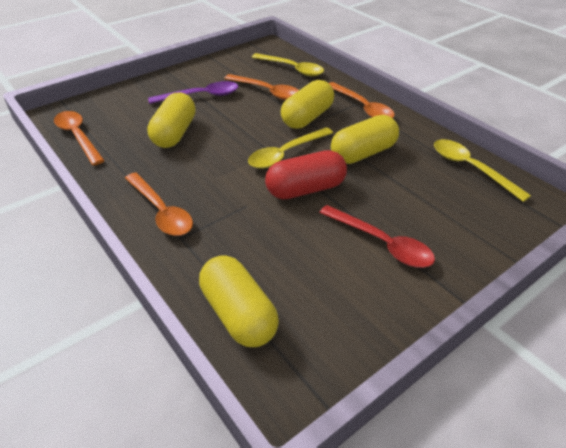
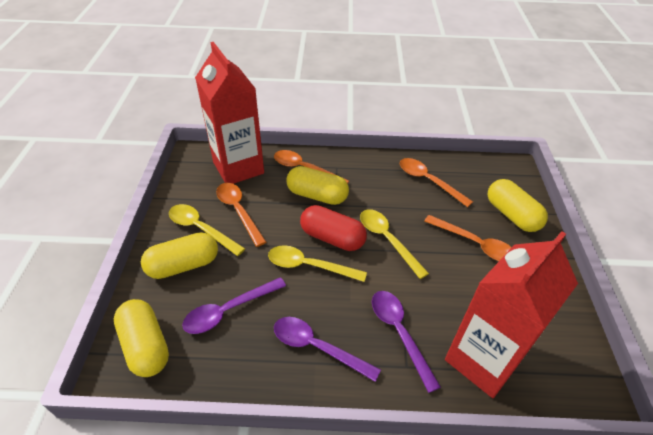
purple spoon: [148,81,238,104] = 1 -> [182,277,286,334] [274,317,381,382] [372,291,441,393] = 3
red carton: none = 0 -> [195,42,264,184] [445,231,578,398] = 2
red spoon: [319,205,435,268] = 1 -> none = 0

